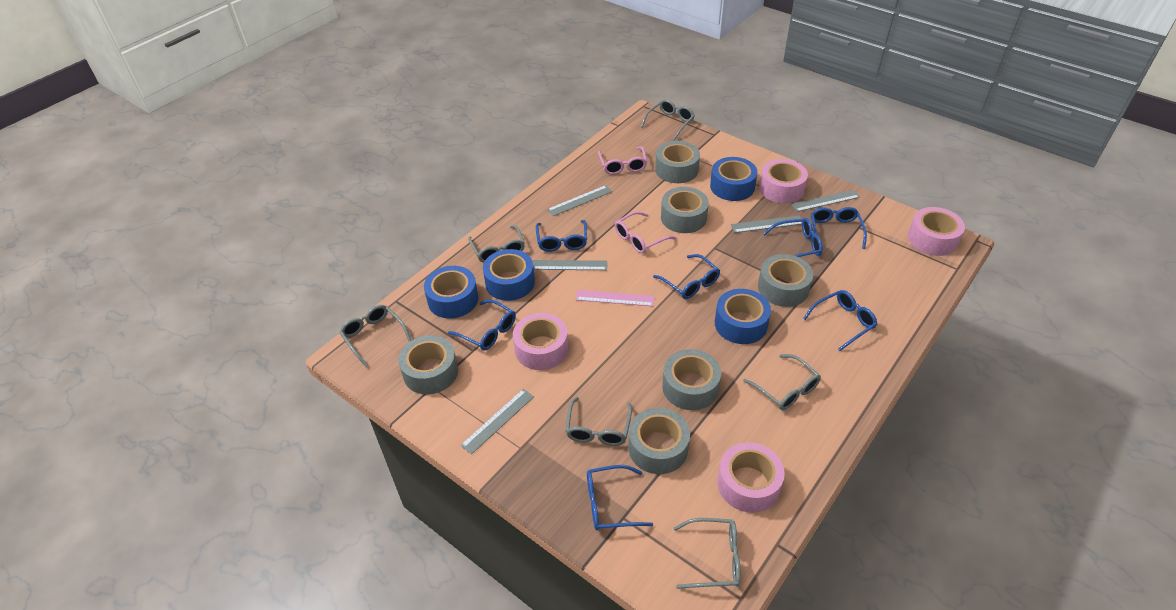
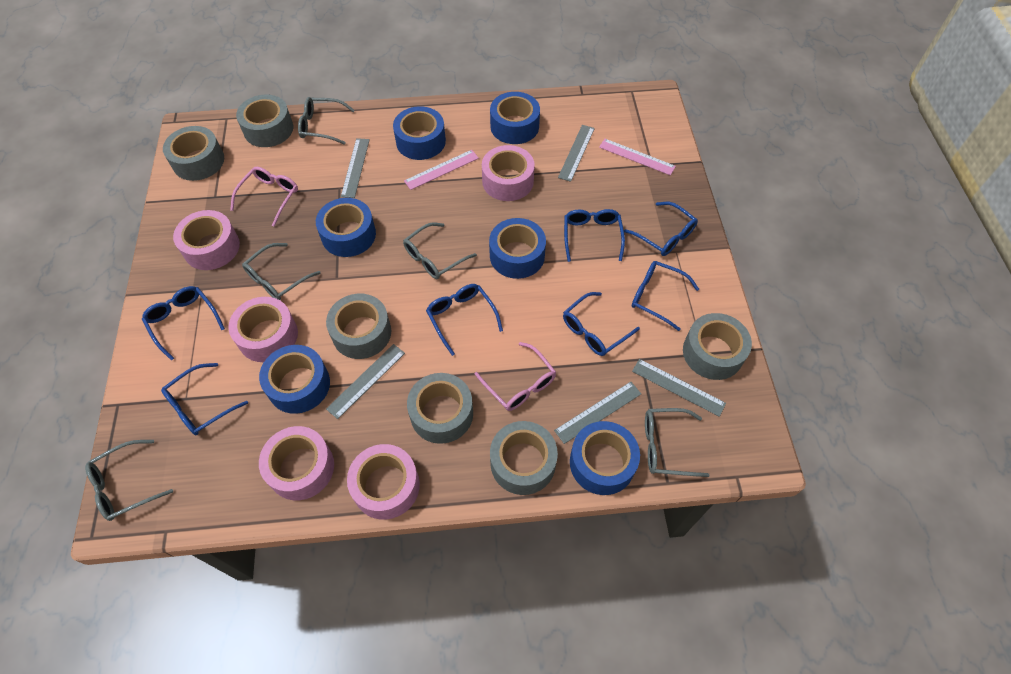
blue tape: [424,266,478,318] [483,249,535,301] [710,157,758,201] [715,289,771,344] = 4 -> [259,345,330,414] [316,198,376,257] [393,106,446,160] [489,218,546,279] [490,92,540,144] [570,421,640,495] = 6
grey glasses: [339,305,412,367] [468,225,525,263] [566,397,632,446] [641,99,695,140] [674,518,741,589] [743,354,821,410] = 6 -> [85,440,173,521] [242,243,320,300] [298,97,355,145] [403,222,477,279] [645,408,710,477] = 5
pink ruler: [575,290,655,306] = 1 -> [404,150,479,190] [599,139,676,175] = 2
pink tape: [513,313,568,370] [717,442,785,513] [759,159,808,203] [908,207,965,256] = 4 -> [173,210,240,270] [228,297,298,362] [259,426,334,500] [347,444,420,520] [482,145,535,201] = 5

